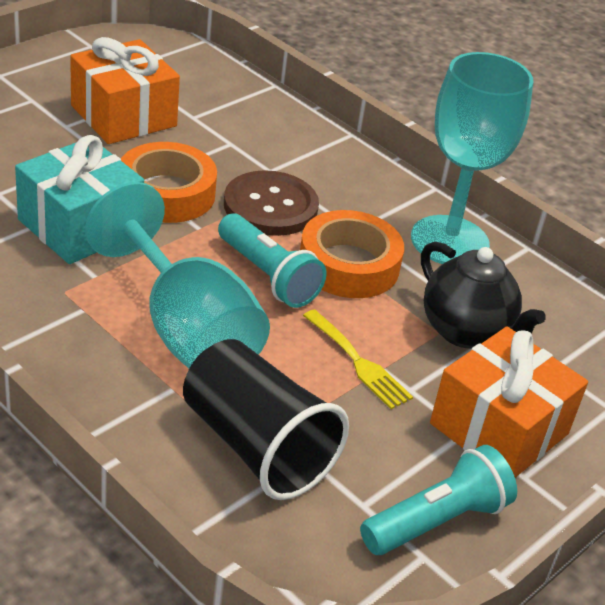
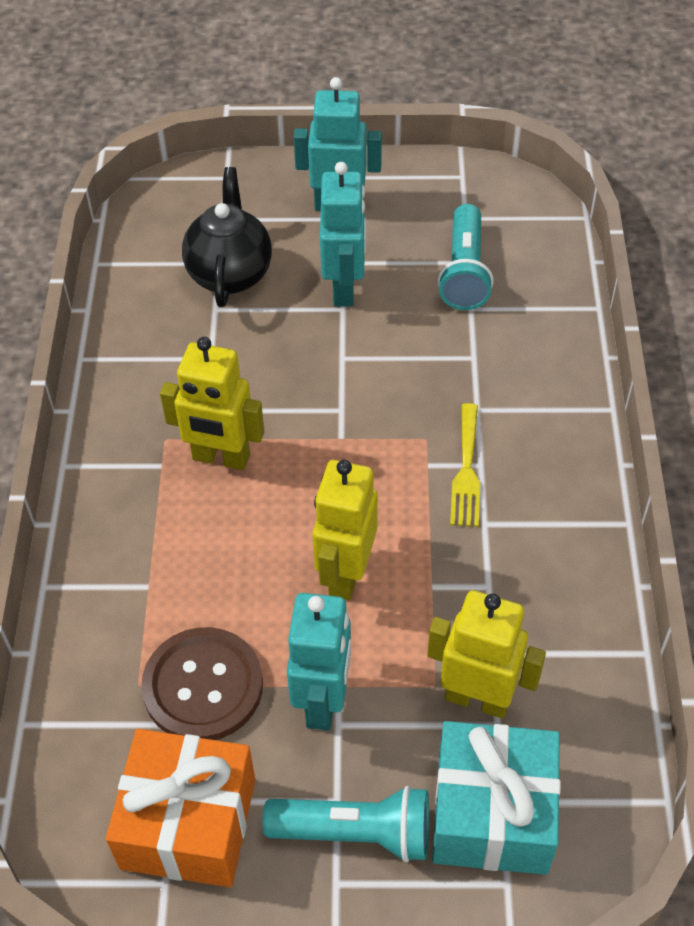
black cup: [183,339,349,500] = 1 -> none = 0
orange gift: [70,37,180,144] [430,326,588,478] = 2 -> [106,729,255,887] = 1
orange tape: [121,142,217,223] [300,210,404,298] = 2 -> none = 0
turquoise goblet: [85,182,270,368] [411,52,533,264] = 2 -> none = 0
turquoise robot: none = 0 -> [287,593,351,731] [294,77,382,211] [320,162,366,307] = 3
yellow robot: none = 0 -> [160,337,264,470] [312,460,378,600] [427,590,546,719] = 3

